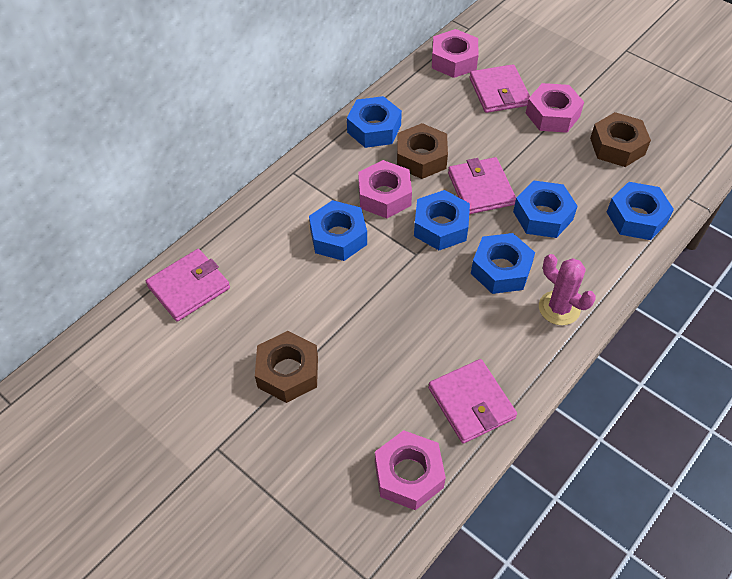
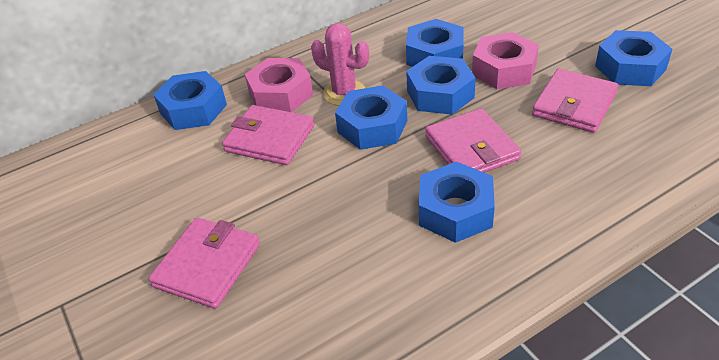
brown nut: [255,331,318,403] [397,123,448,179] [590,112,651,167] = 3 -> none = 0
pink nut: [358,160,412,218] [375,430,446,510] [432,29,479,78] [526,83,584,133] = 4 -> [245,58,313,112] [472,32,539,89] = 2

